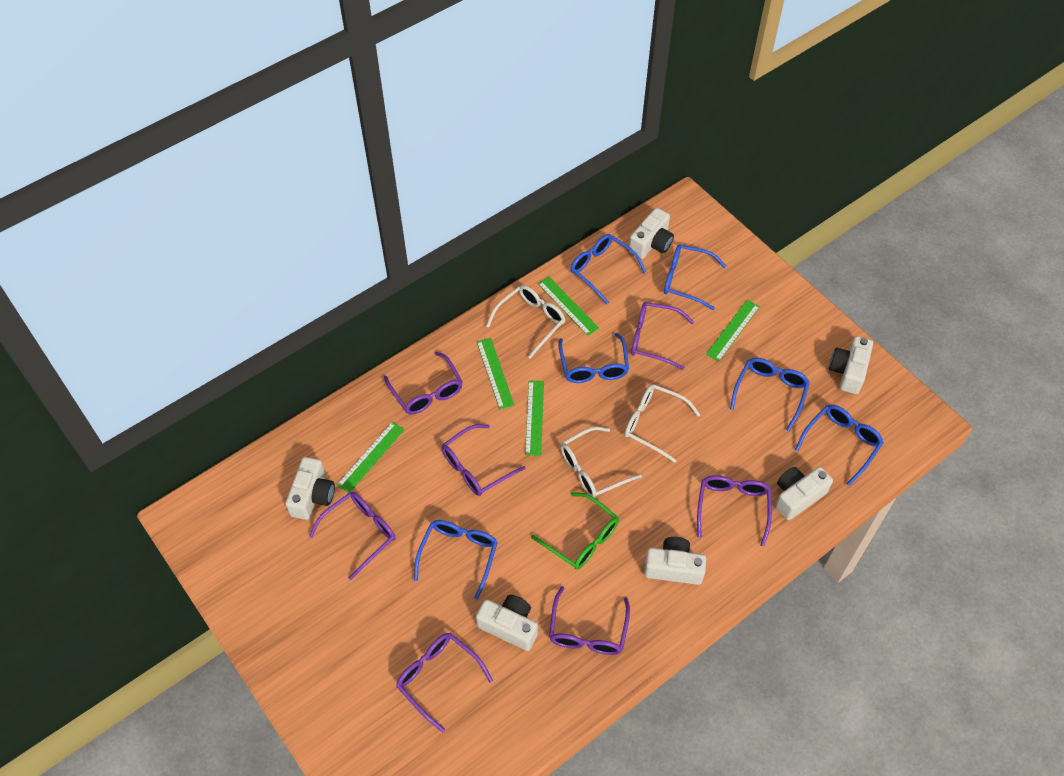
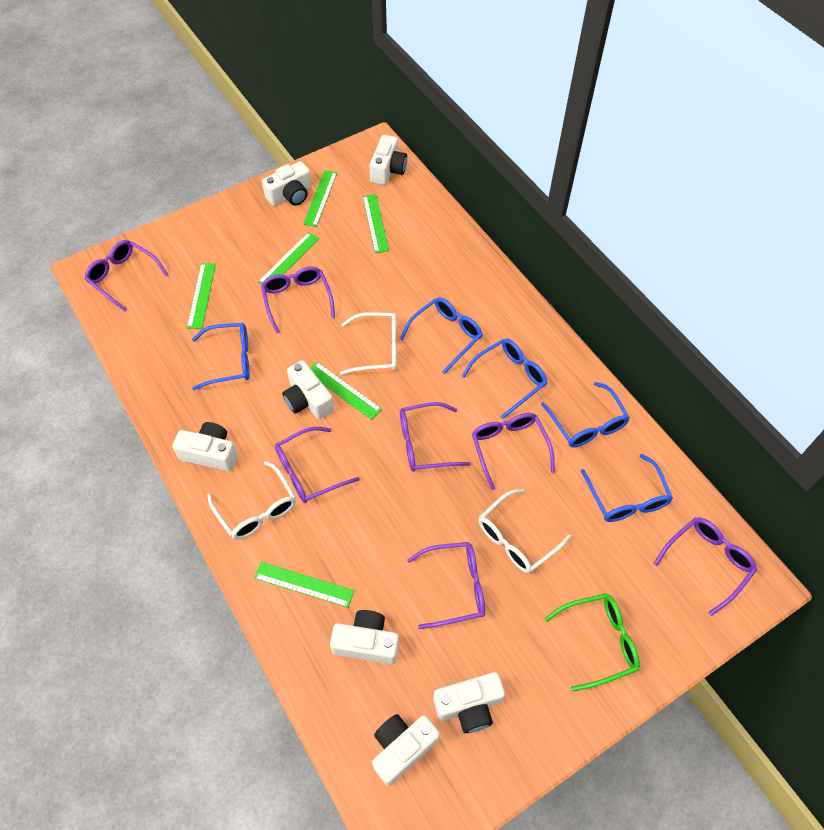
blue glasses: [414,520,498,600] [558,333,629,383] [570,234,646,304] [664,244,726,310] [730,358,810,431] [795,405,884,486] = 6 -> [192,323,250,390] [400,297,483,374] [462,338,547,419] [541,382,630,447] [581,454,673,522] = 5
green ruler: [337,422,405,493] [477,338,514,409] [525,381,544,456] [538,276,599,336] [706,300,760,362] = 5 -> [187,263,216,329] [254,562,354,608] [258,232,320,285] [303,170,337,227] [310,362,382,420] [363,194,389,253] = 6
white camera: [285,457,335,520] [476,595,538,651] [629,208,674,259] [644,537,706,585] [775,467,833,520] [829,336,873,394] = 6 -> [172,422,238,472] [262,161,312,206] [282,360,334,419] [330,610,399,664] [369,135,407,185] [372,714,440,786] [433,672,505,733] = 7

